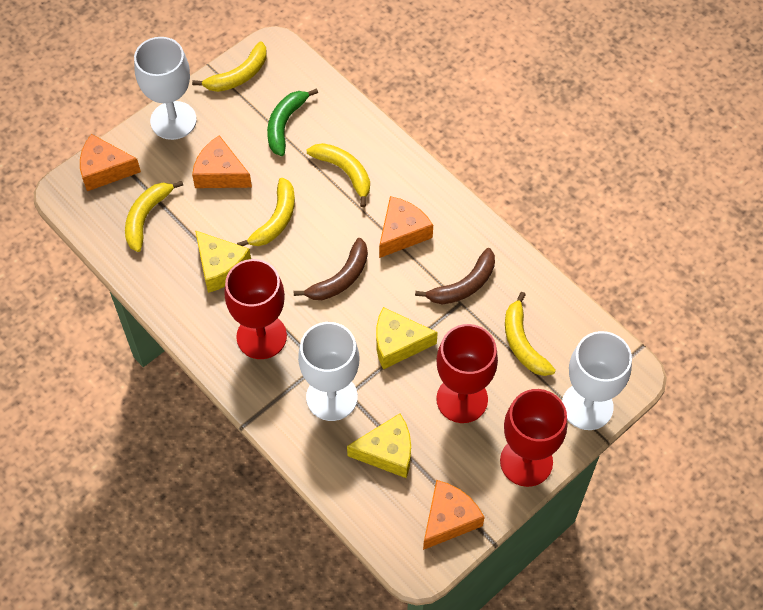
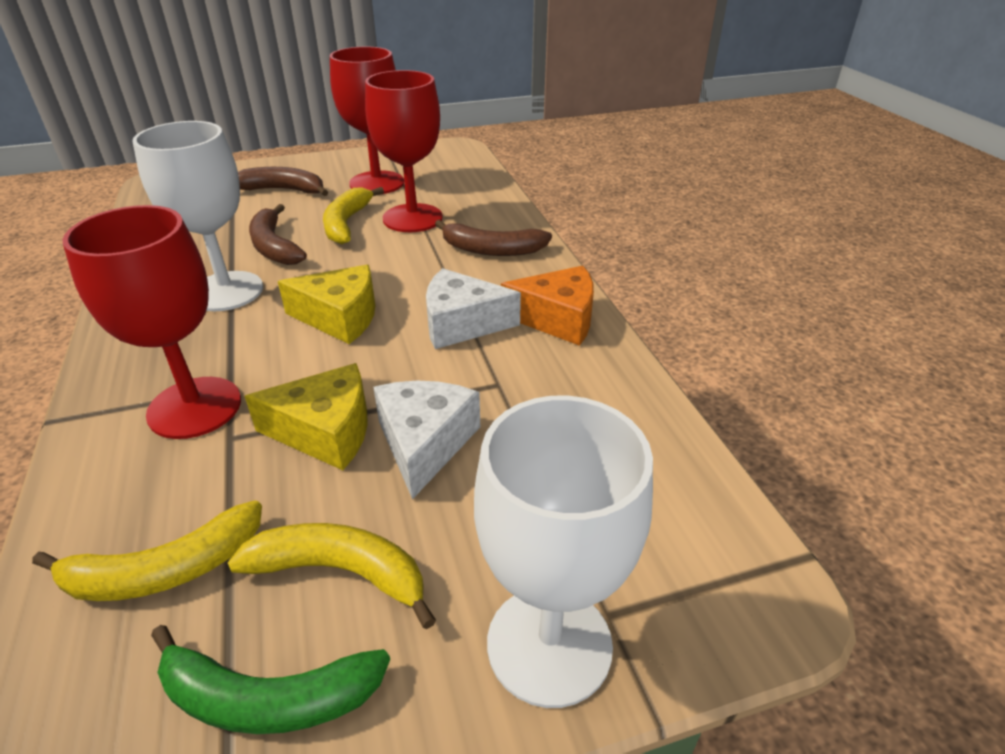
brown banana: [294,238,368,300] [415,248,495,304] = 2 -> [238,167,328,196] [249,204,307,265] [435,220,552,256] = 3
orange cheese: [80,134,141,191] [192,135,252,188] [379,196,433,258] [423,480,485,550] = 4 -> [501,266,594,346] = 1
white cheese: none = 0 -> [373,381,480,500] [426,268,521,349] = 2
white goblet: [134,37,197,140] [298,322,359,421] [562,331,632,430] = 3 -> [132,121,263,311] [474,396,653,708] = 2
yellow banana: [125,181,183,252] [192,42,267,92] [237,178,295,246] [307,143,370,207] [505,292,556,376] = 5 -> [32,500,262,601] [227,523,436,629] [323,187,384,244] = 3
yellow cheese: [195,230,251,293] [347,413,411,478] [376,307,438,370] = 3 -> [245,363,368,470] [278,265,375,344] = 2

